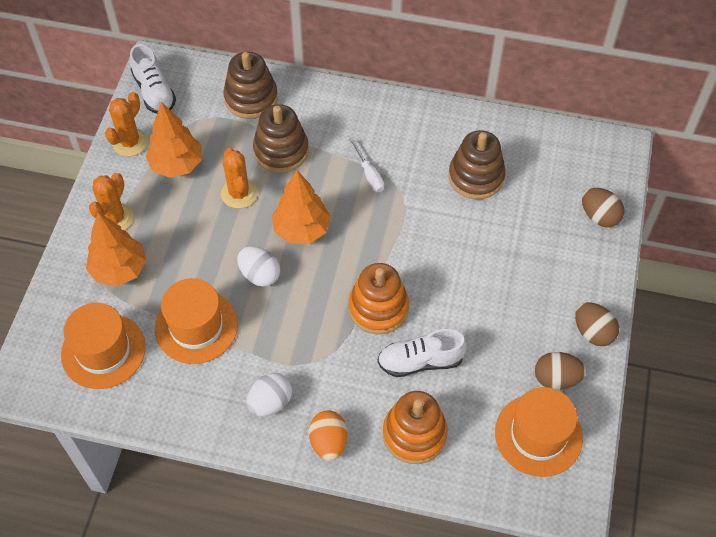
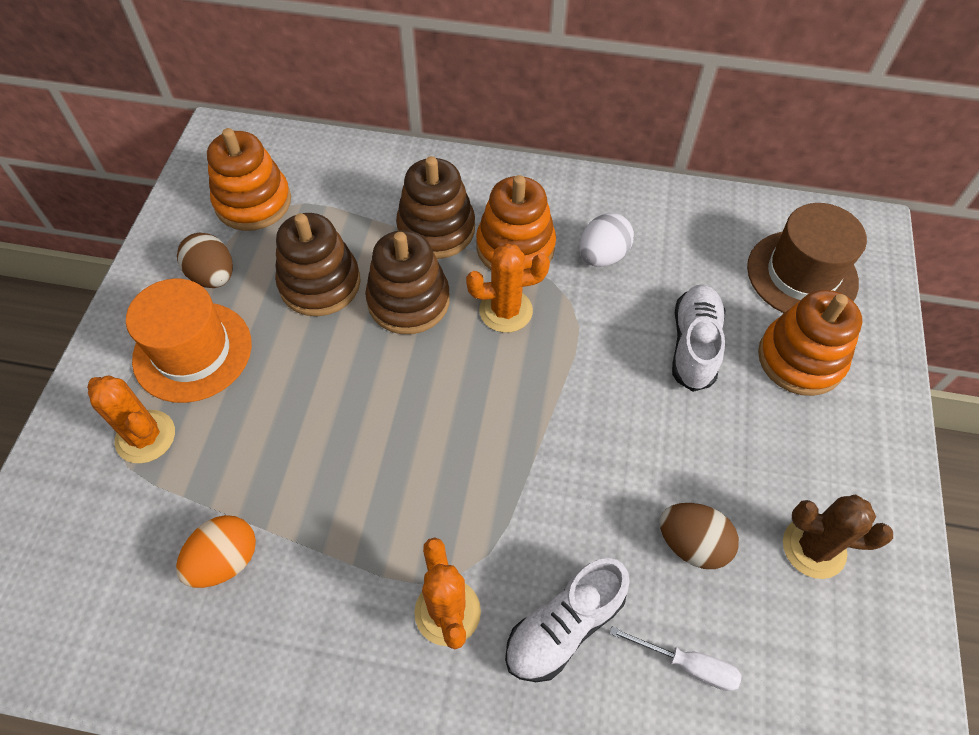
brown cactus: none = 0 -> [783,494,893,579] = 1
brown egg: [535,352,586,390] [575,302,619,346] [582,188,625,227] = 3 -> [177,233,233,288] [660,503,739,569] = 2
brown hat: none = 0 -> [747,203,867,313] = 1
orange hat: [61,303,146,389] [155,278,238,364] [495,387,583,477] = 3 -> [126,279,252,403] = 1
orange stacking toy: [348,263,409,334] [383,391,448,464] = 2 -> [207,128,291,231] [476,175,556,270] [758,290,862,396] = 3
orange tree: [86,212,147,286] [146,102,202,178] [272,170,331,244] = 3 -> none = 0
white egg: [237,246,280,287] [246,373,292,416] = 2 -> [579,213,634,267] = 1

